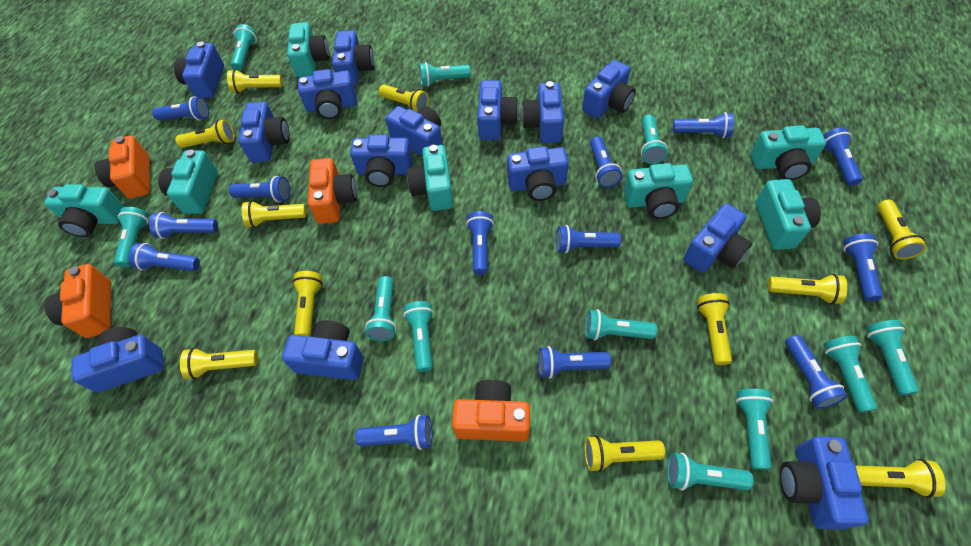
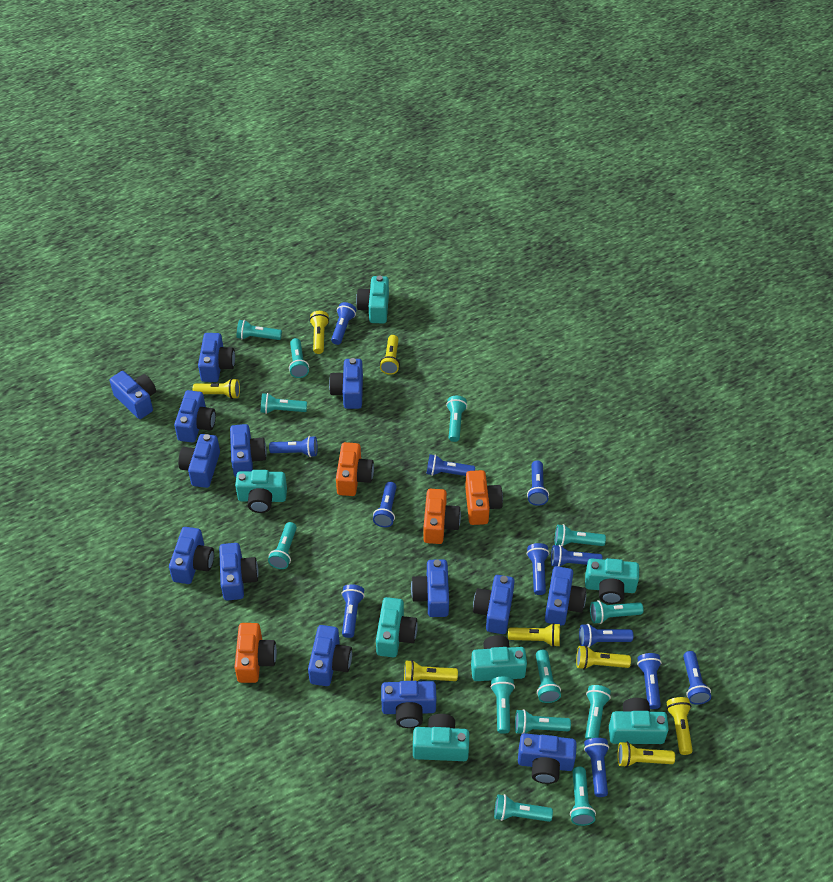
blue flashlight: [129,243,200,271] [149,212,218,239] [152,96,209,121] [229,176,290,202] [355,415,432,450] [466,211,494,275] [538,346,611,378] [556,225,621,253] [590,136,622,188] [673,112,734,138] [785,335,848,409] [823,127,863,186] [843,233,883,301] = 13 -> [269,436,318,457] [331,302,356,345] [341,584,365,638] [373,482,396,527] [427,454,475,476] [527,460,549,506] [527,543,549,595] [551,545,603,567] [579,624,633,647] [584,738,609,797] [637,653,662,709] [683,651,711,705] = 12
turquoise flashlight: [114,207,149,268] [231,24,257,71] [365,276,396,341] [403,301,434,372] [419,62,471,87] [585,309,657,340] [641,114,668,164] [667,453,754,491] [736,389,773,470] [823,336,877,412] [866,320,919,395] = 11 -> [237,320,282,340] [261,393,307,414] [268,522,297,569] [289,338,309,378] [446,396,467,442] [490,677,515,734] [494,794,553,822] [515,709,571,734] [536,650,561,703] [555,524,606,546] [570,767,596,826] [585,685,611,740] [590,600,644,624] = 13
yellow flashlight: [175,119,235,148] [180,348,258,379] [227,69,283,93] [242,201,307,228] [292,271,323,337] [379,85,429,112] [584,435,665,472] [697,293,732,365] [767,274,847,304] [855,459,946,498] [877,200,927,260] = 11 -> [193,378,240,399] [309,311,329,354] [380,335,400,375] [404,660,458,681] [508,623,560,647] [576,645,631,670] [617,742,675,768] [666,697,693,755] = 8

